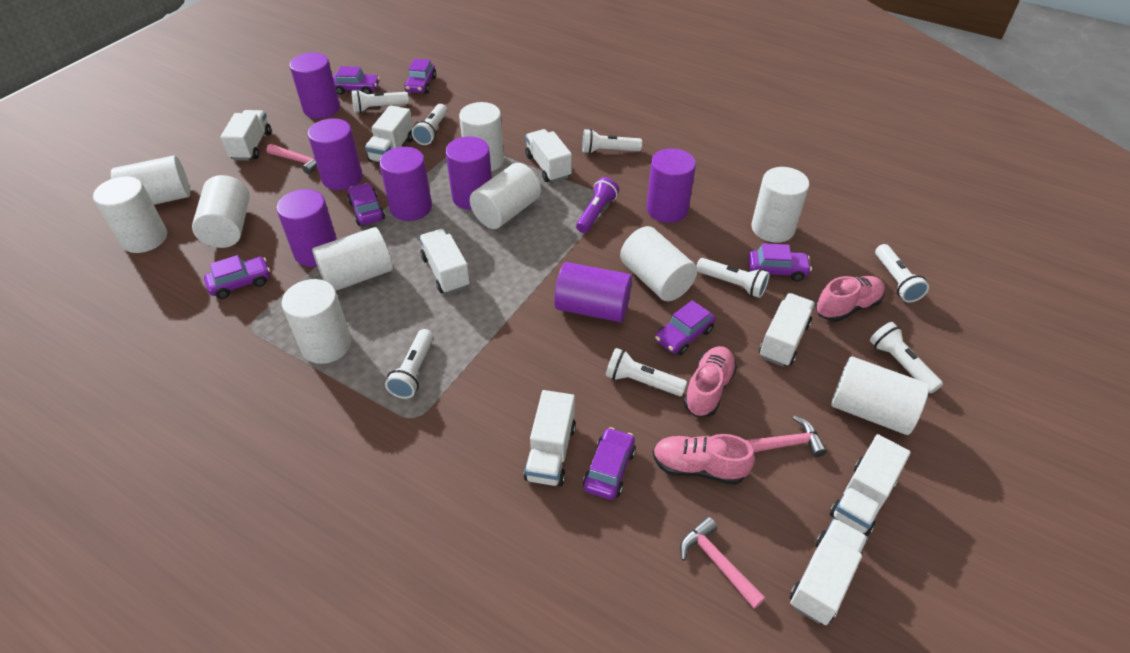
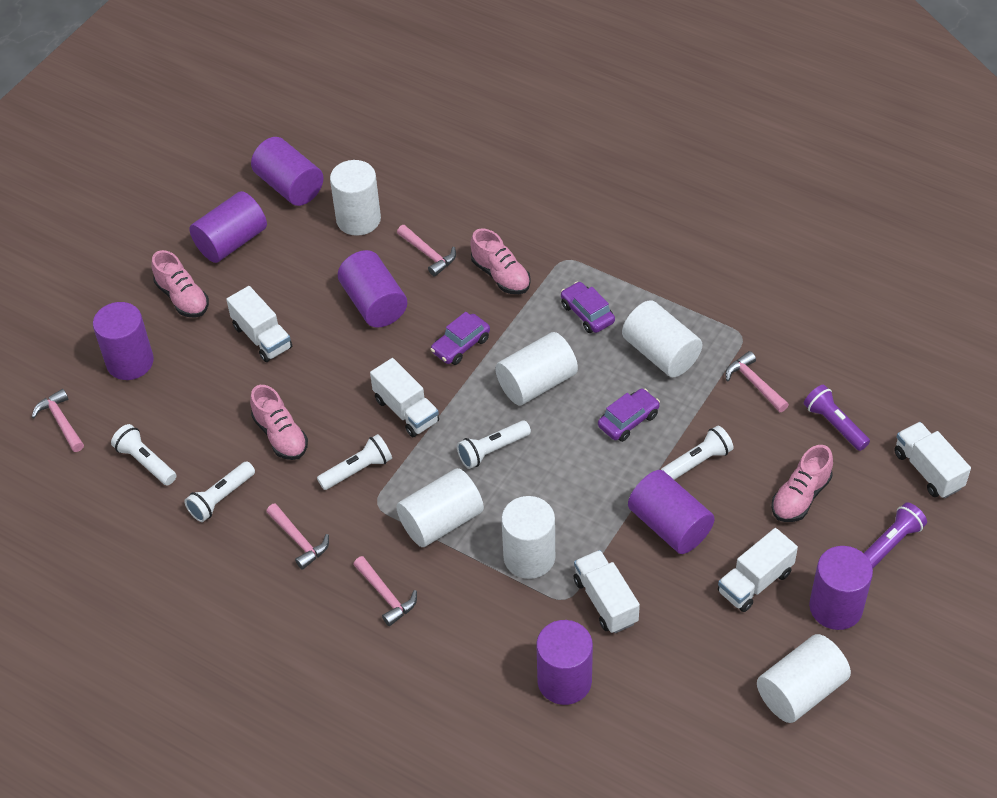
pink hammer: [266,144,317,174] [680,517,766,609] [746,416,827,457] = 3 -> [32,389,84,452] [266,503,329,570] [353,556,417,626] [397,225,456,277] [725,351,789,412] = 5
pink shoe: [653,434,755,485] [684,346,737,417] [816,276,885,322] = 3 -> [152,250,209,318] [250,385,308,460] [470,228,531,294] [771,445,833,522] = 4
purple car: [204,255,270,299] [333,66,380,95] [347,183,385,226] [404,59,436,94] [583,427,636,500] [655,300,716,355] [748,243,812,282] = 7 -> [430,312,490,365] [561,281,615,333] [598,388,660,442] = 3
purple flashlight: [576,177,619,233] = 1 -> [804,385,870,451] [864,502,927,568] = 2
white cylinder: [93,176,167,253] [111,155,190,205] [192,175,250,248] [282,279,351,364] [312,227,393,291] [459,102,504,171] [470,163,541,229] [620,226,697,301] [752,167,809,243] [831,357,929,435] = 10 -> [330,160,381,236] [396,468,484,547] [495,332,578,406] [501,496,555,579] [622,300,702,377] [757,634,851,723] = 6
white flashlight: [351,89,409,113] [385,329,434,399] [412,104,447,145] [582,129,642,154] [606,348,687,396] [697,258,769,298] [870,322,943,394] [875,244,929,303] = 8 -> [111,424,176,485] [184,461,255,522] [317,434,392,490] [457,420,531,469] [661,426,734,480] = 5
white truck: [220,110,271,161] [365,105,413,162] [419,229,470,294] [524,390,576,486] [525,129,572,182] [759,293,815,367] [790,519,868,625] [830,434,911,536] = 8 -> [226,286,292,362] [370,358,439,437] [574,550,640,633] [718,528,798,612] [894,422,971,498] = 5

